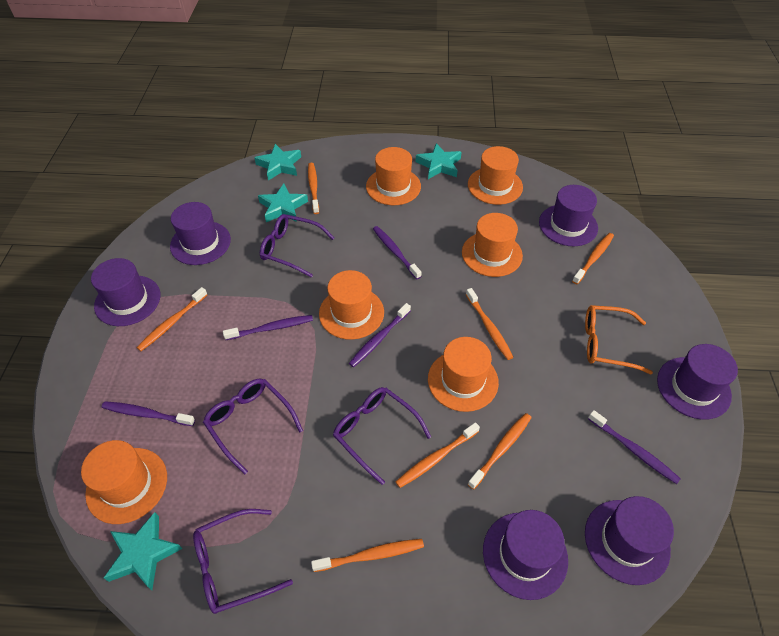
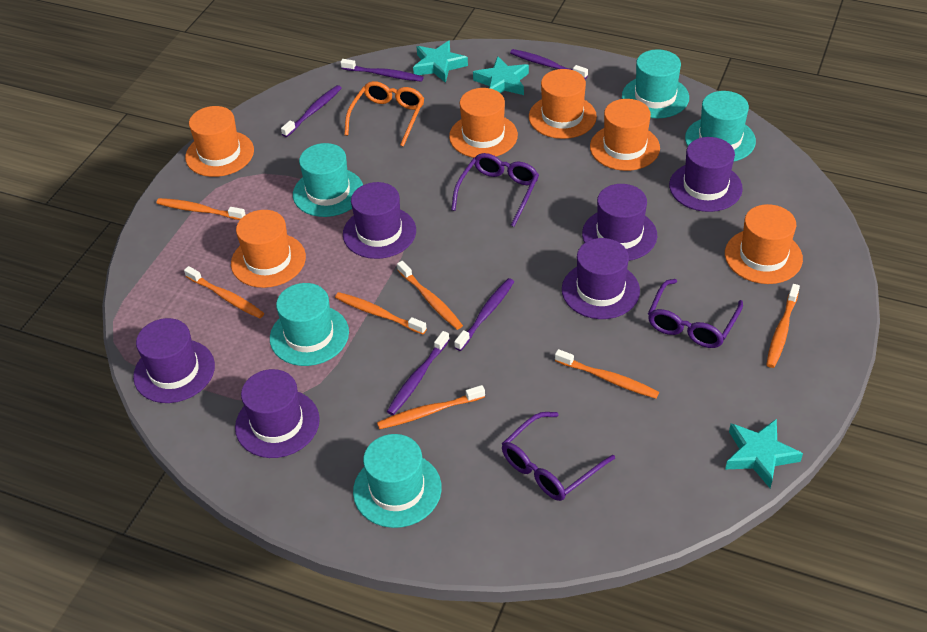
purple glasses: [193,509,293,614] [203,379,303,475] [260,214,334,278] [333,387,431,485] = 4 -> [451,153,539,227] [502,412,615,501] [648,279,743,348] = 3
turquoise hat: none = 0 -> [270,283,349,366] [293,143,363,217] [353,434,442,528] [622,49,689,118] [685,91,756,161] = 5
turquoise star: [104,512,182,590] [254,144,301,180] [258,183,308,222] [416,143,461,179] = 4 -> [413,40,468,83] [473,56,529,95] [725,419,803,488] = 3

